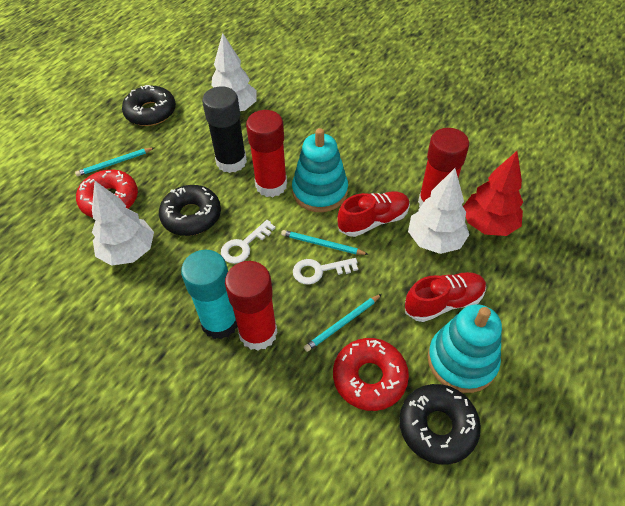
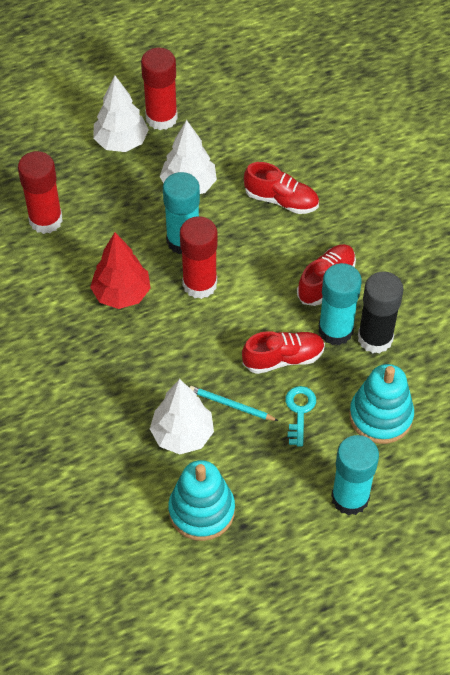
black donut: [122,85,176,126] [159,185,221,236] [399,384,481,465] = 3 -> none = 0
red donut: [76,170,138,218] [333,338,409,411] = 2 -> none = 0
red shoe: [337,191,410,237] [405,272,486,322] = 2 -> [242,331,325,374] [244,162,319,214] [297,244,356,306] = 3
turquoise glue stick: [181,250,238,339] = 1 -> [163,172,200,254] [318,263,362,345] [331,435,379,516] = 3
turquoise key: none = 0 -> [285,386,316,447] = 1
turquoise pencil: [75,148,154,176] [281,230,369,255] [304,294,382,352] = 3 -> [189,386,278,421] = 1
white key: [221,220,275,264] [293,258,358,285] = 2 -> none = 0

